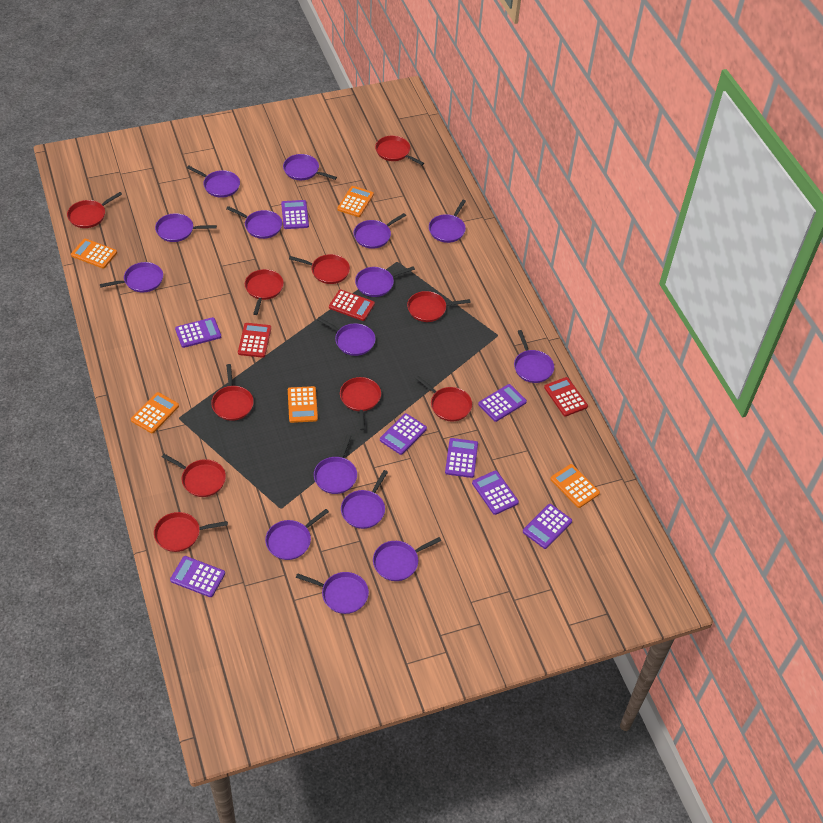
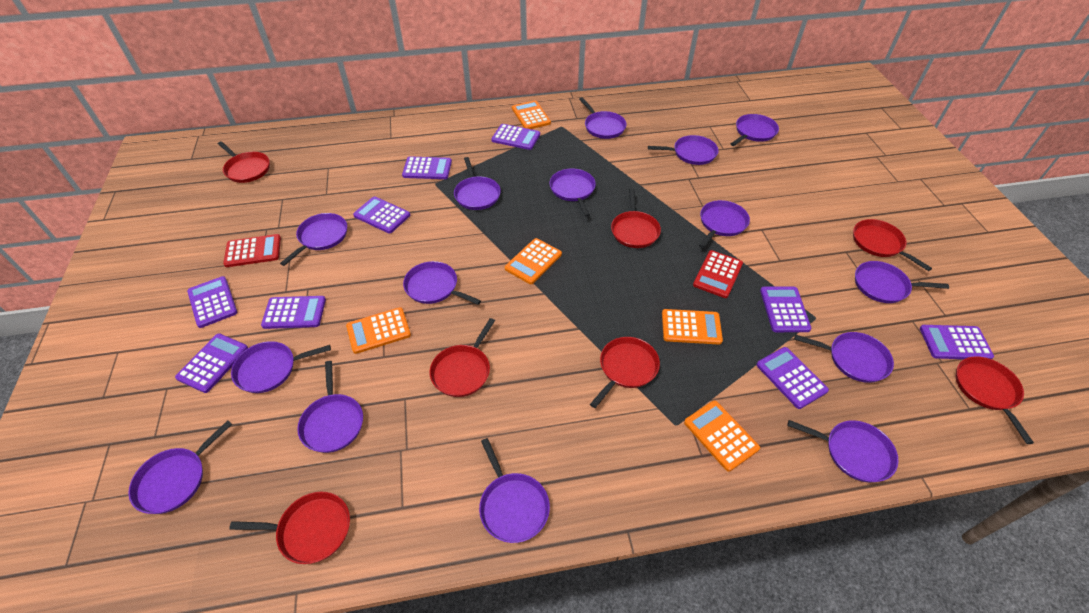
purple calculator: [170,556,225,597] [175,317,221,348] [281,200,309,229] [380,413,427,455] [445,438,478,478] [472,470,519,515] [478,384,527,422] [523,504,572,549] = 8 -> [175,333,248,393] [187,276,237,328] [261,296,326,329] [353,196,410,234] [402,156,452,179] [491,124,540,150] [756,347,829,409] [760,287,812,332] [920,325,994,359] = 9
red calculator: [238,323,271,358] [329,290,375,321] [544,377,588,416] = 3 -> [223,234,281,267] [693,250,743,298] = 2
red pan: [67,192,122,228] [154,512,228,552] [162,454,226,497] [211,364,254,421] [245,269,284,315] [289,254,350,284] [340,377,381,430] [375,136,424,165] [407,291,471,322] [415,376,472,421] = 10 -> [218,141,270,183] [229,491,350,564] [429,318,495,397] [590,337,660,408] [611,189,661,248] [853,219,932,271] [956,356,1034,444] = 7

